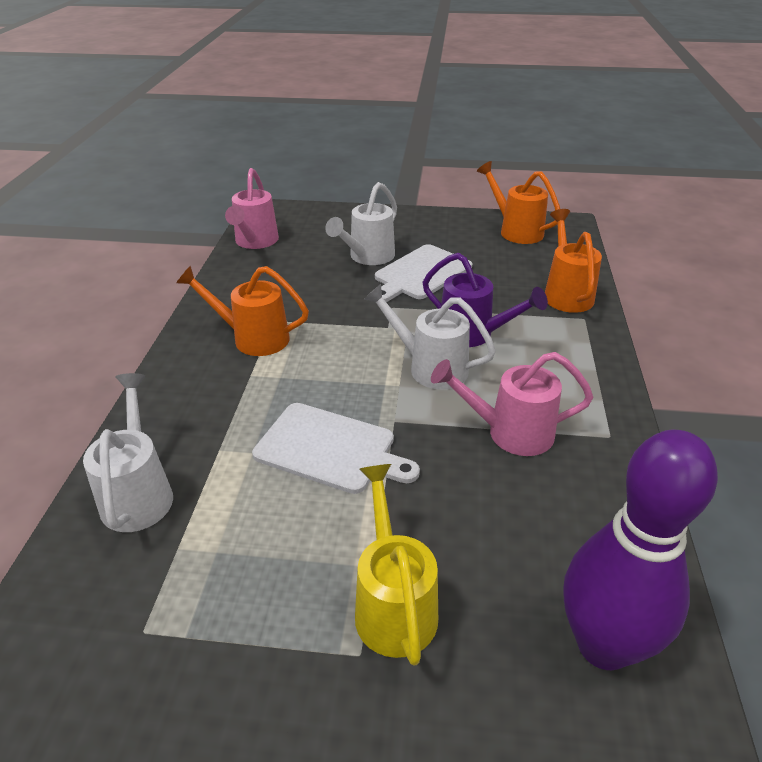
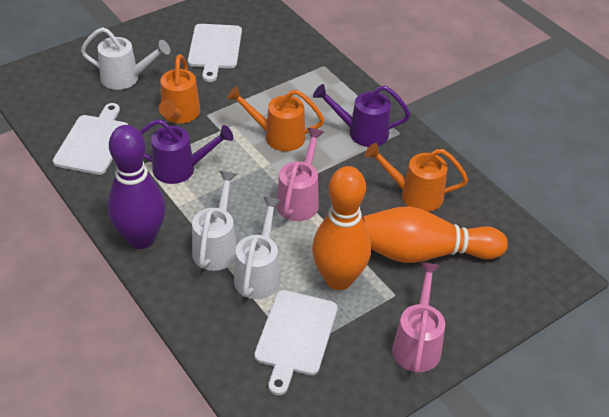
orange bowling pin: none = 0 -> [312,166,371,290] [362,206,508,263] = 2
purple watering can: [423,253,548,347] = 1 -> [140,119,233,184] [313,84,410,147] = 2
white cutting board: [252,403,420,494] [375,244,472,302] = 2 -> [53,103,128,175] [188,24,242,82] [254,290,338,395] = 3
yellow watering can: [355,464,438,666] = 1 -> none = 0

